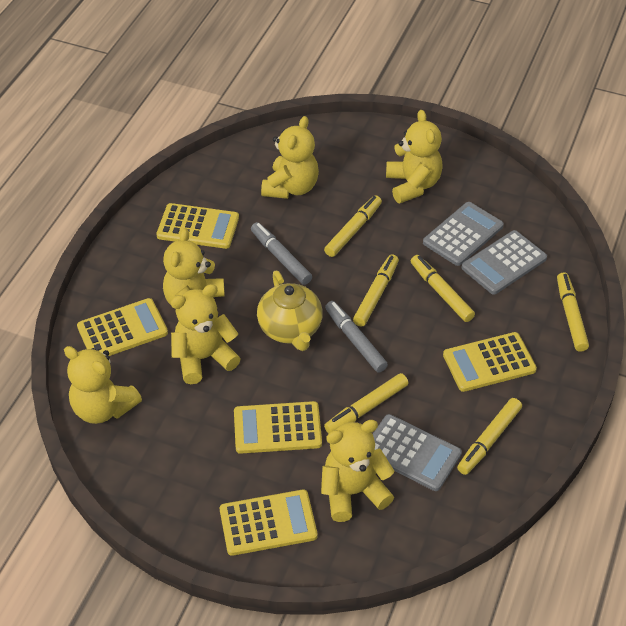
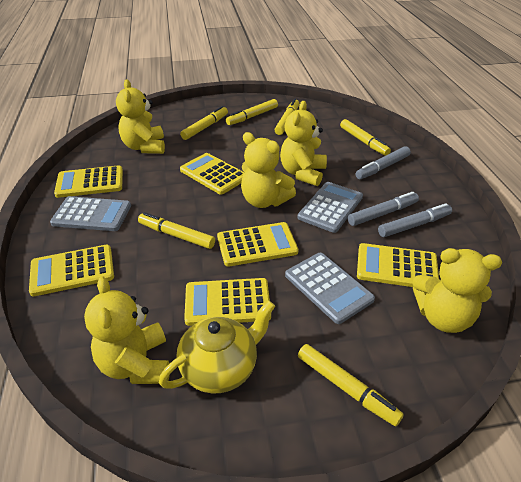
grey marker: [251,222,312,285] [325,301,388,373] = 2 -> [348,192,419,226] [356,146,411,179] [378,203,452,237] = 3
yellow calculator: [77,298,168,356] [157,203,239,249] [220,490,317,556] [234,401,322,454] [443,332,537,392] = 5 -> [29,245,114,296] [54,165,123,198] [180,153,244,195] [184,278,271,326] [217,222,298,267] [357,243,439,287] = 6
yellow teddy bear: [64,346,142,424] [163,228,225,318] [171,284,240,384] [261,116,319,199] [321,420,395,522] [386,110,443,203] = 6 -> [84,276,170,384] [116,79,165,154] [241,132,296,208] [280,101,327,186] [413,248,502,333] = 5

